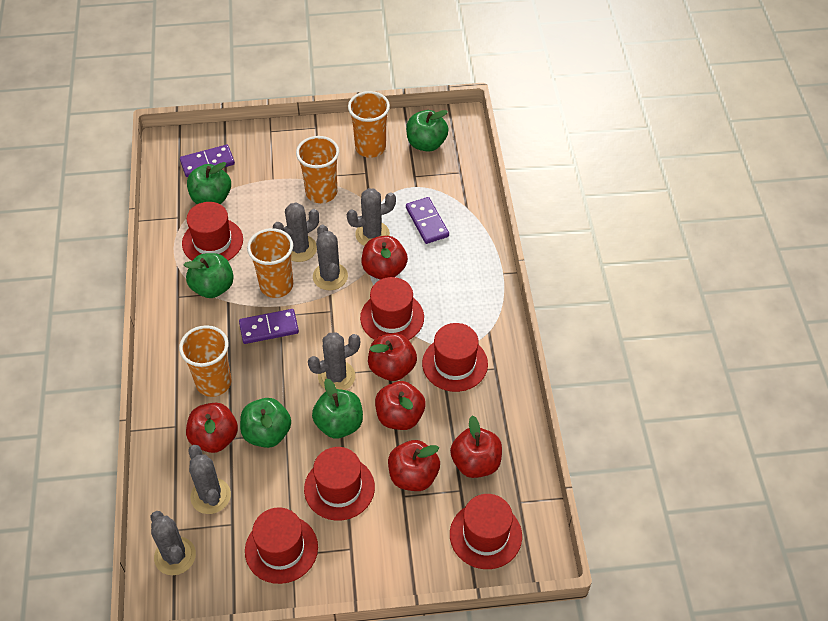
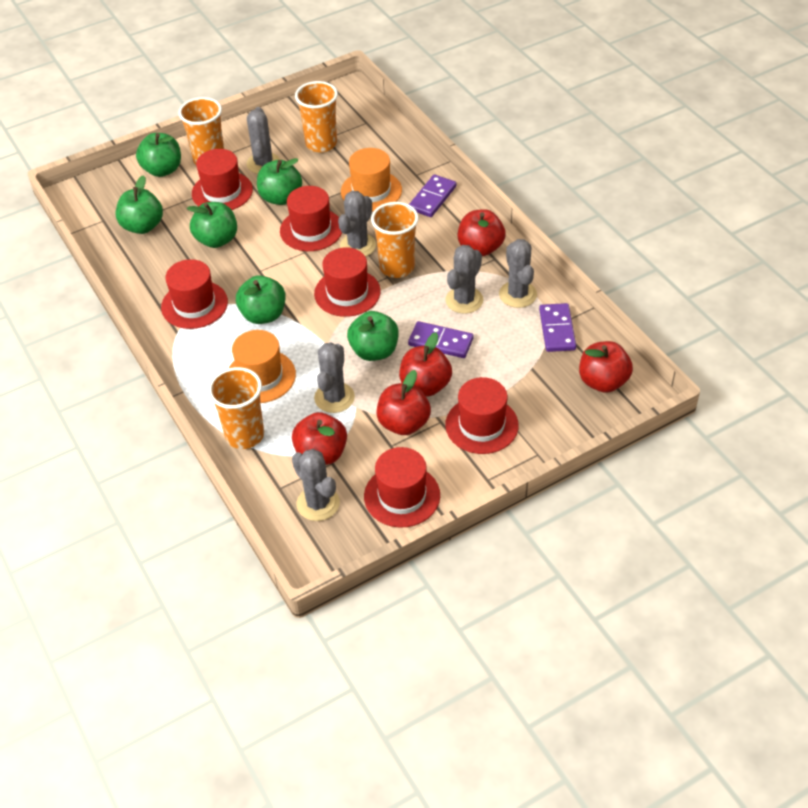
green apple: [184,253,234,298] [187,162,231,204] [240,398,291,448] [312,378,363,439] [406,110,448,152] = 5 -> [116,175,163,234] [136,133,181,177] [187,202,237,248] [236,275,286,324] [257,158,302,205] [347,311,399,361] = 6
orange hat: none = 0 -> [229,330,296,403] [341,148,402,211] = 2
red apple: [186,403,238,453] [362,236,408,280] [368,333,417,381] [375,381,426,430] [388,440,440,491] [450,416,502,478] = 6 -> [292,412,347,465] [376,370,431,435] [399,332,452,396] [458,209,506,256] [579,341,633,393] = 5

